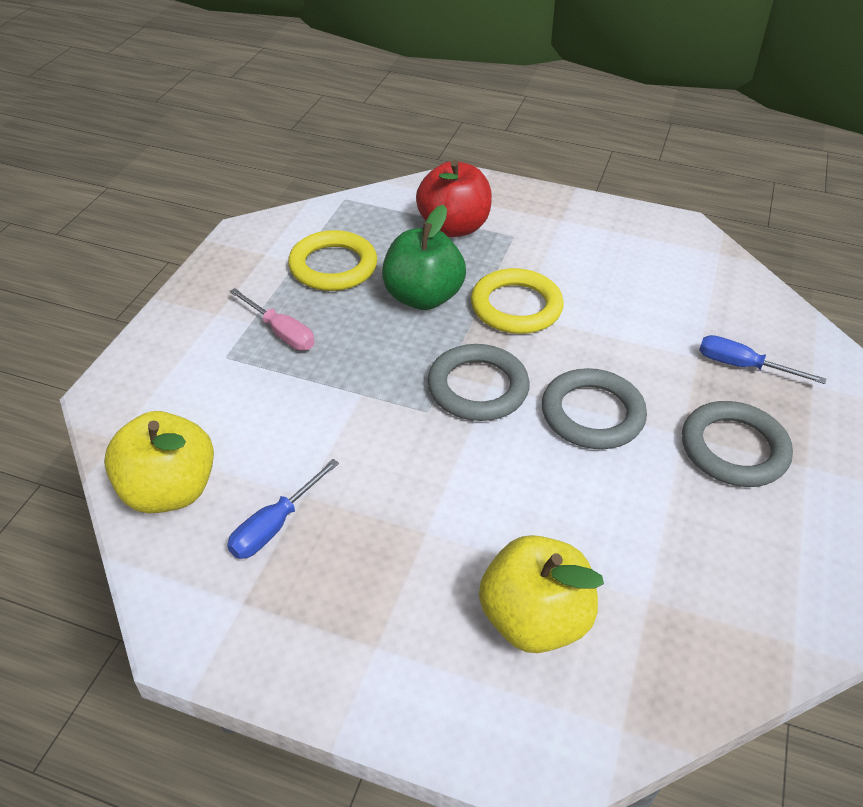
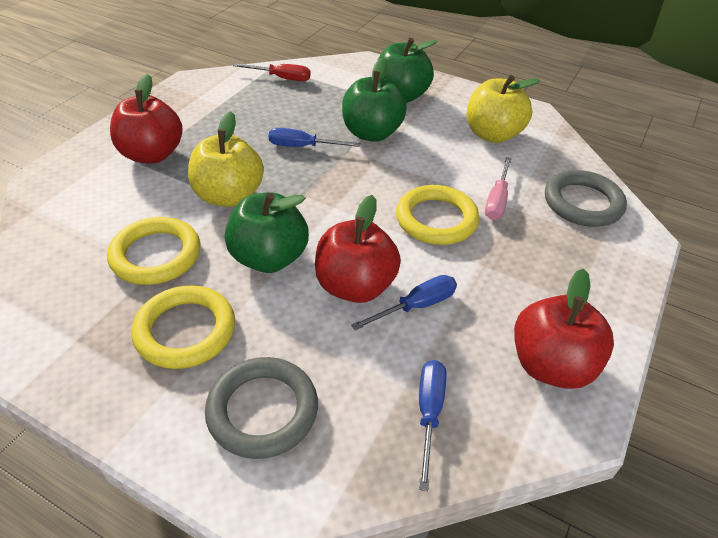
blue screwdriver: [227,459,339,559] [699,335,826,384] = 2 -> [269,128,360,147] [351,275,457,330] [419,360,446,491] = 3
green apple: [382,205,466,310] = 1 -> [225,193,309,273] [342,57,407,142] [377,38,437,103] = 3
grey ring: [427,344,530,421] [542,368,647,449] [682,401,793,487] = 3 -> [205,357,318,459] [545,170,627,227] = 2
red apple: [416,160,492,237] = 1 -> [110,74,183,164] [315,195,401,303] [514,269,614,389] = 3
red screwdriver: none = 0 -> [233,63,311,81] = 1
yellow ring: [288,230,377,291] [471,268,564,334] = 2 -> [107,217,200,285] [131,285,235,369] [396,185,479,245] = 3

